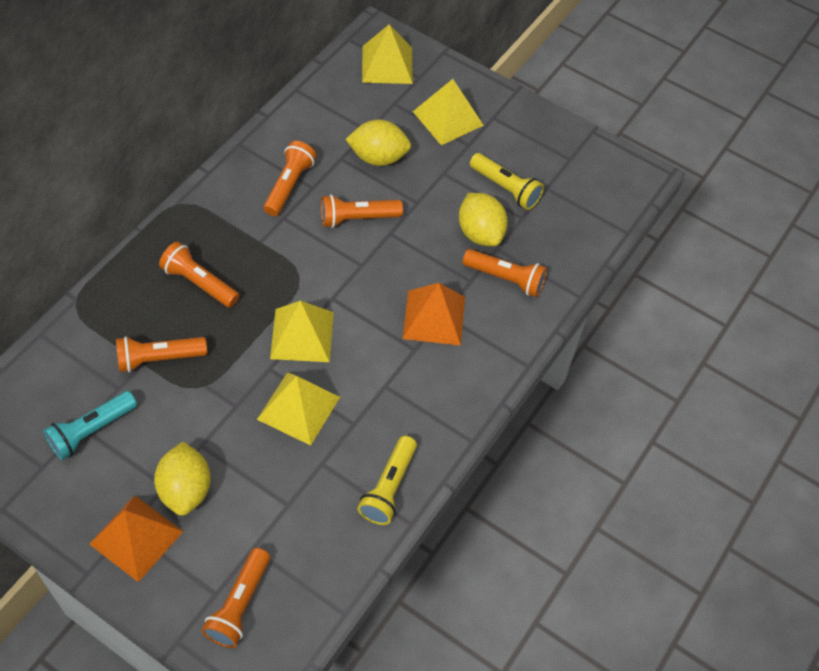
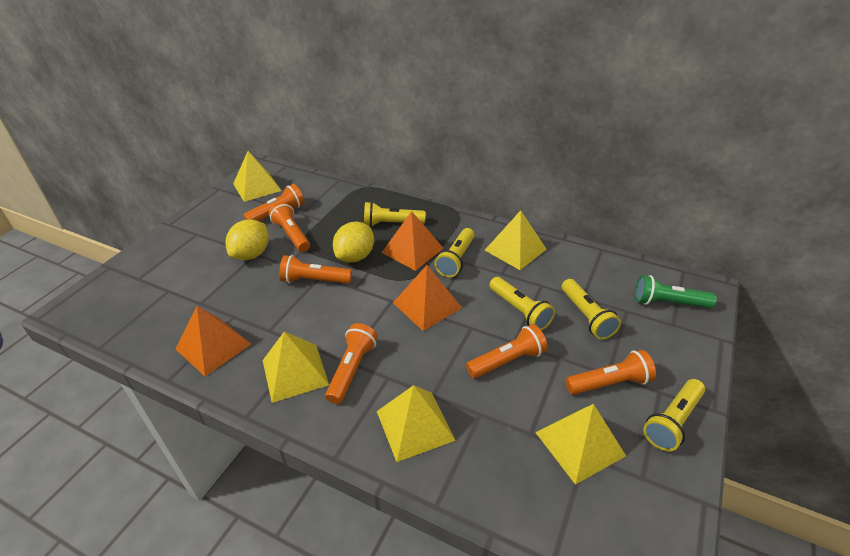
green flashlight: none = 0 -> [635,275,717,308] = 1
orange pyramid: [89,495,183,582] [403,283,465,345] = 2 -> [175,306,251,376] [382,211,444,271] [393,265,462,331] = 3
turquoise flashlight: [43,391,137,460] = 1 -> none = 0
yellow flashlight: [357,436,417,525] [470,153,544,210] = 2 -> [364,202,426,227] [434,228,475,277] [489,277,555,331] [562,279,621,340] [643,379,705,451] = 5
yellow lemon: [154,442,211,516] [345,120,411,166] [459,193,508,246] = 3 -> [226,219,269,260] [333,222,374,262] = 2
yellow pyramid: [257,372,340,446] [270,301,334,362] [362,24,413,84] [413,79,484,145] = 4 -> [233,151,282,202] [262,332,329,403] [377,385,456,462] [485,210,547,270] [535,404,626,485] = 5

